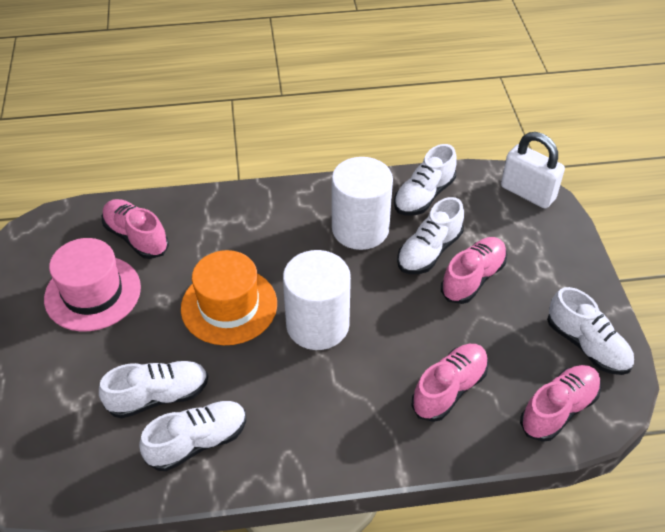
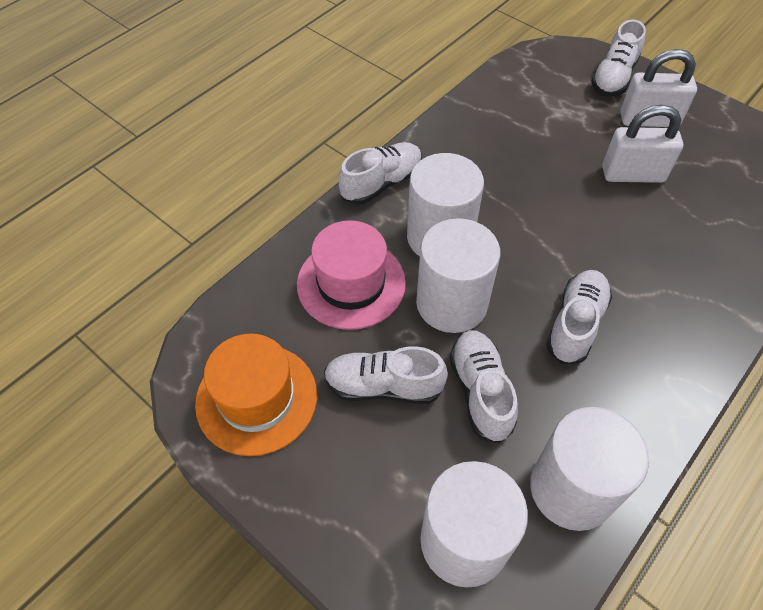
pink shoe: [102,199,169,259] [411,344,489,422] [441,237,507,304] [520,365,601,442] = 4 -> none = 0
white cylinder: [283,250,351,350] [332,157,393,250] = 2 -> [407,153,484,256] [416,218,500,333] [421,461,528,588] [530,407,649,531] = 4
white padlock: [501,132,565,209] = 1 -> [603,105,683,183] [620,49,697,127] = 2

